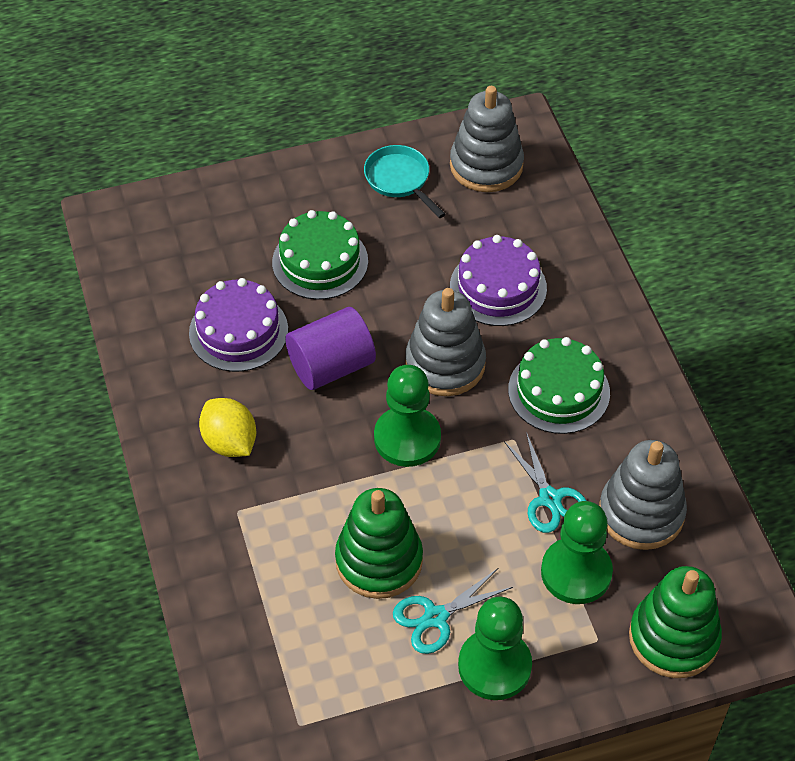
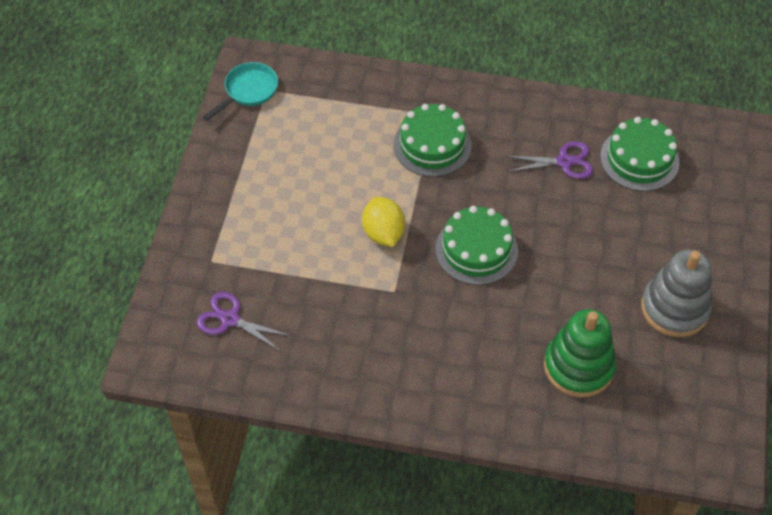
green cake: [272,210,368,300] [508,337,610,434] = 2 -> [394,104,472,177] [435,206,518,285] [600,117,680,191] = 3
green pawn: [374,365,441,467] [458,597,532,700] [541,501,613,604] = 3 -> none = 0
green stacking toy: [335,488,423,599] [629,566,722,678] = 2 -> [544,309,616,398] = 1
grey stacking toy: [405,288,486,396] [450,86,524,192] [599,440,687,550] = 3 -> [641,250,712,337] = 1
purple cake: [189,278,288,372] [450,235,547,326] = 2 -> none = 0
purple cylinder: [285,307,376,390] = 1 -> none = 0
purple scissors: none = 0 -> [197,292,291,351] [506,141,593,179] = 2
turquoise scissors: [393,568,513,654] [504,432,586,533] = 2 -> none = 0

